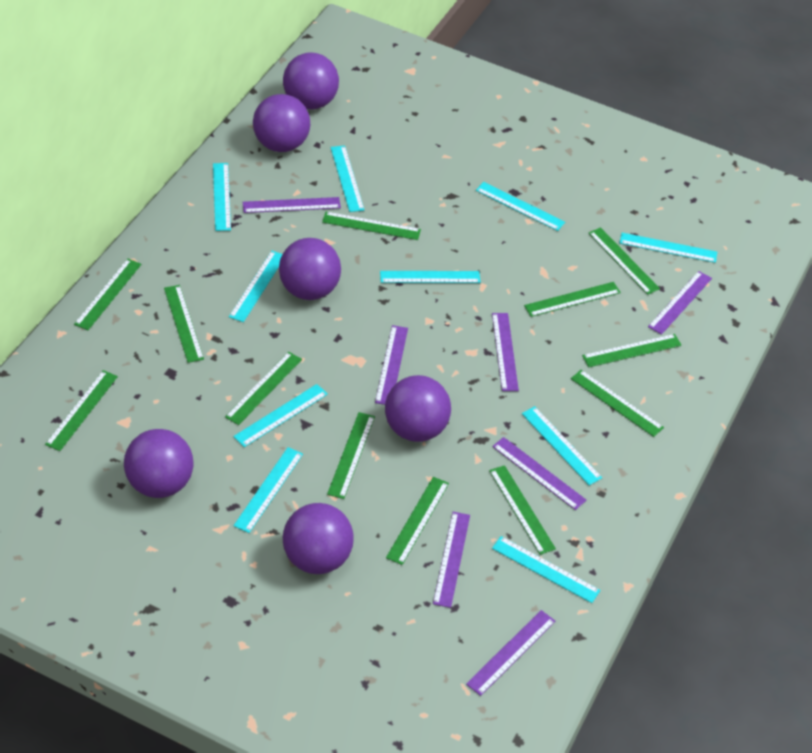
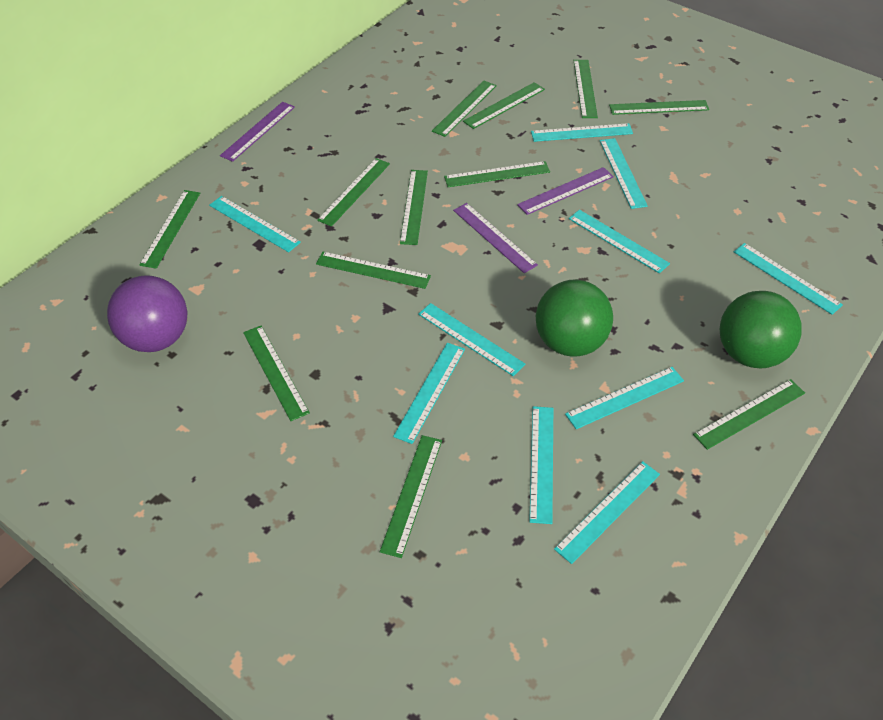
green ball: none = 0 -> [536,280,613,357] [720,291,802,369] = 2
purple ball: [124,429,193,498] [253,94,310,152] [279,238,341,300] [283,53,339,109] [283,503,354,574] [385,375,451,442] = 6 -> [107,275,188,352] = 1
purple ruler: [242,197,341,213] [375,325,408,405] [433,512,470,608] [466,610,555,696] [492,313,519,391] [492,437,586,510] [648,271,712,335] = 7 -> [220,102,295,162] [453,203,538,273] [517,167,614,215] = 3

